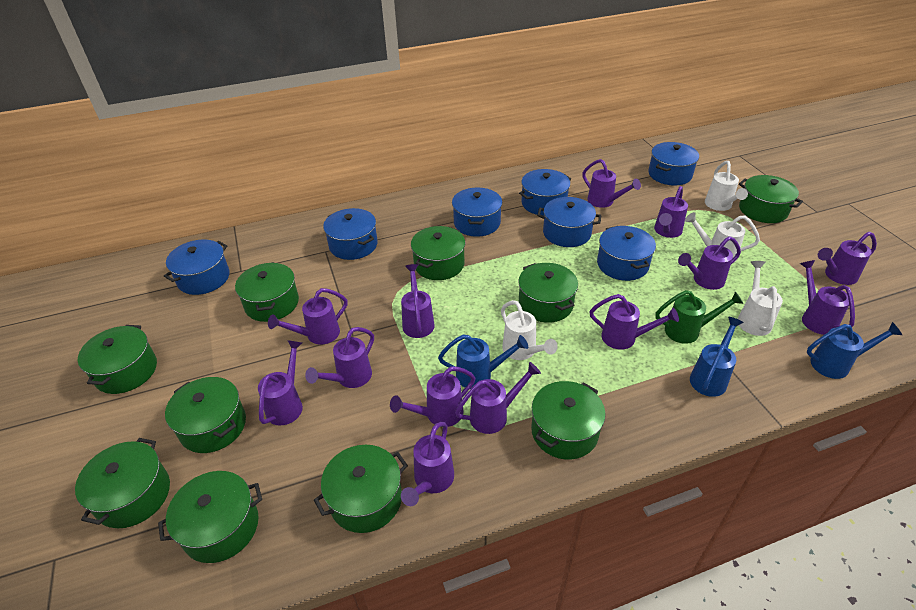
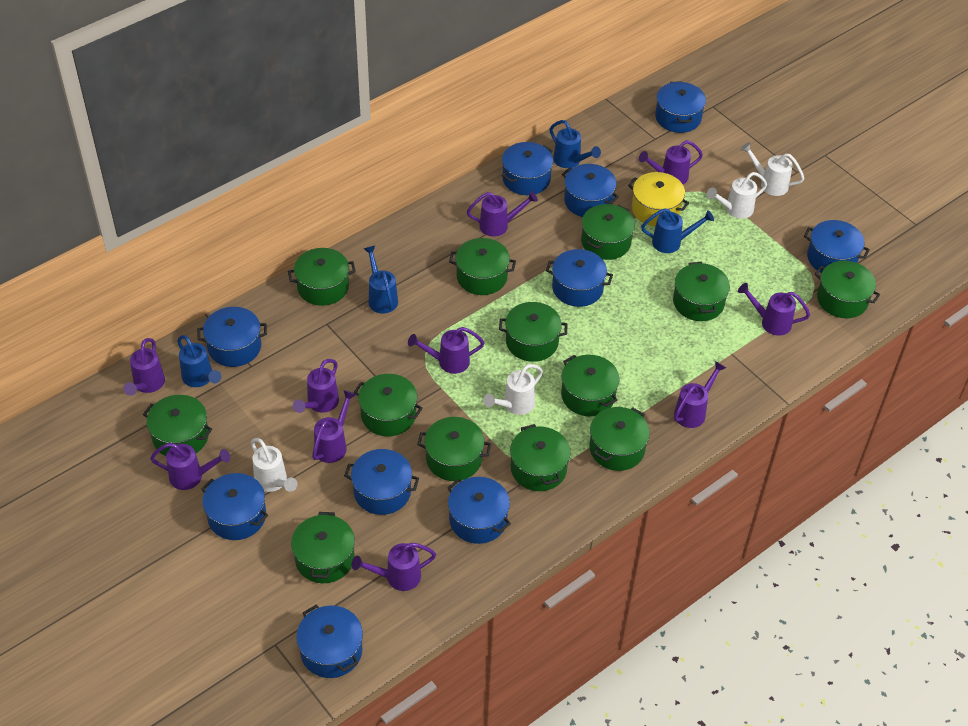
blue pot: [164,239,229,295] [323,208,378,260] [452,188,502,237] [519,169,571,216] [537,197,601,247] [597,226,656,281] [649,142,699,185] = 7 -> [197,307,267,367] [201,473,268,540] [296,604,363,678] [344,449,419,515] [447,477,511,544] [502,142,553,195] [546,249,613,307] [562,164,619,217] [655,81,706,133] [804,220,870,273] = 10
blue watering can: [438,334,528,389] [690,317,744,397] [807,322,902,379] = 3 -> [177,335,221,387] [364,246,398,314] [550,120,601,168] [641,208,714,253] = 4
green pot: [75,438,170,528] [78,325,157,394] [158,471,262,563] [165,377,246,453] [235,262,299,322] [314,445,408,533] [411,226,465,280] [518,263,578,323] [531,381,606,460] [739,175,803,223] = 10 -> [143,395,212,456] [288,248,356,306] [291,512,355,583] [354,374,423,436] [417,417,491,481] [449,238,516,295] [499,302,568,362] [510,424,571,491] [561,355,619,416] [581,204,635,260] [589,407,650,471] [673,262,730,321] [815,261,880,318] = 13
green watering can: [655,290,743,344] = 1 -> none = 0
purple watering can: [258,340,303,426] [268,288,348,345] [305,327,374,388] [390,367,475,427] [401,264,434,338] [401,422,454,506] [455,362,541,434] [582,159,641,208] [590,294,679,350] [654,186,688,238] [678,236,741,290] [800,260,855,335] [818,232,877,285] = 13 -> [123,338,165,396] [150,443,230,490] [293,359,339,413] [312,390,356,463] [352,543,436,591] [408,327,484,374] [467,191,538,237] [639,140,703,184] [674,361,726,428] [738,283,810,336] = 10
yellow pot: none = 0 -> [628,172,689,226] = 1

